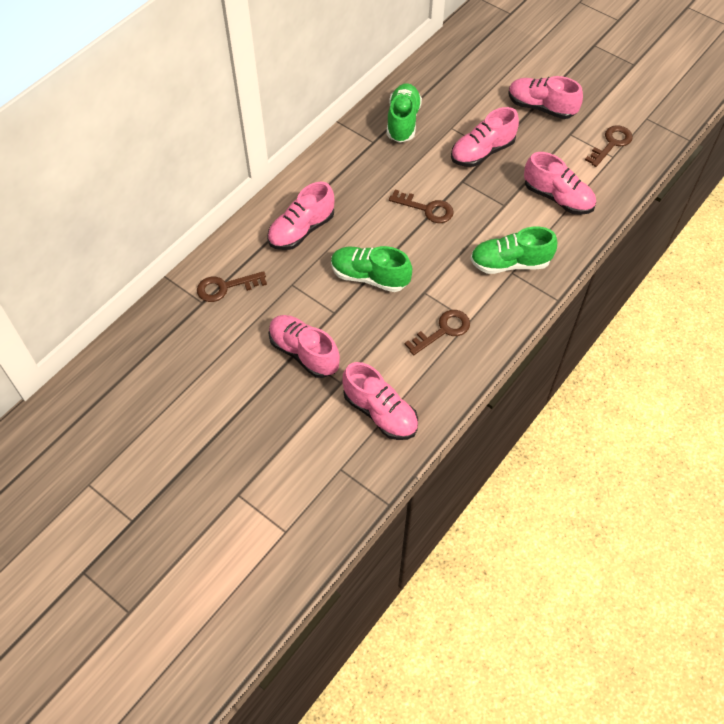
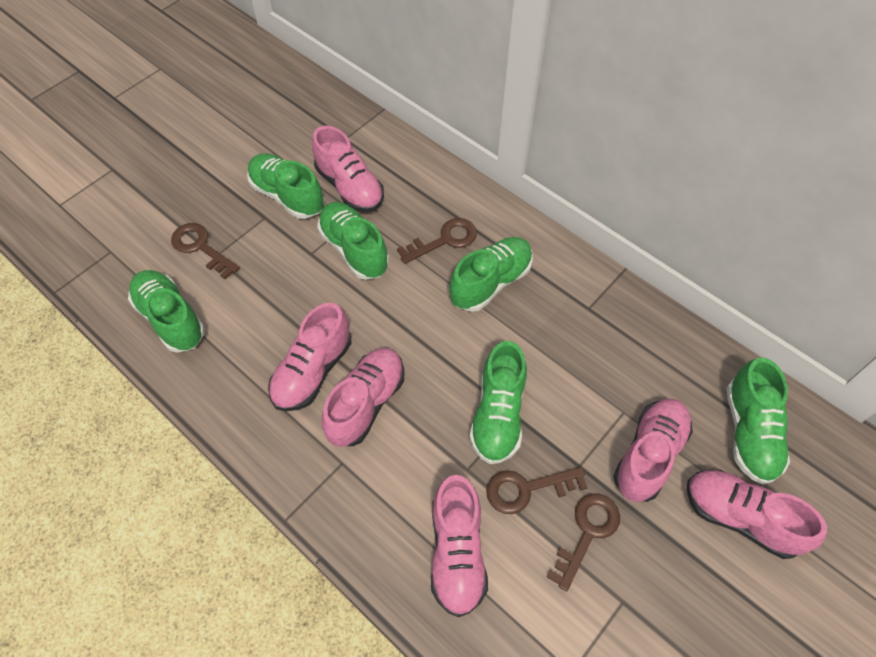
green shoe: [331,246,412,292] [387,83,422,143] [470,227,557,274] = 3 -> [128,270,205,353] [247,153,324,219] [317,202,389,280] [449,237,533,312] [469,341,527,464] [726,357,790,485] = 6

